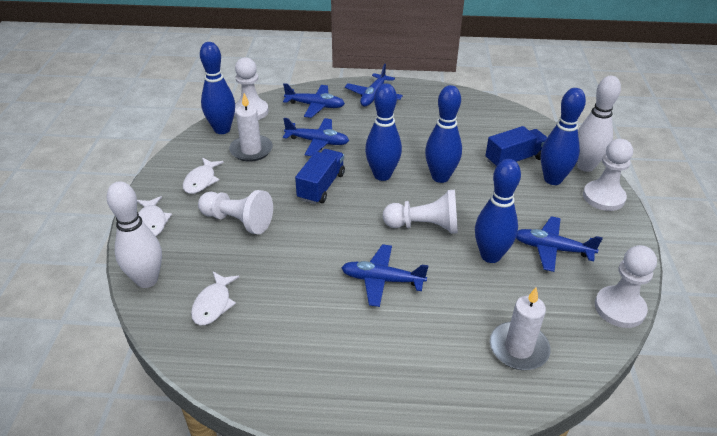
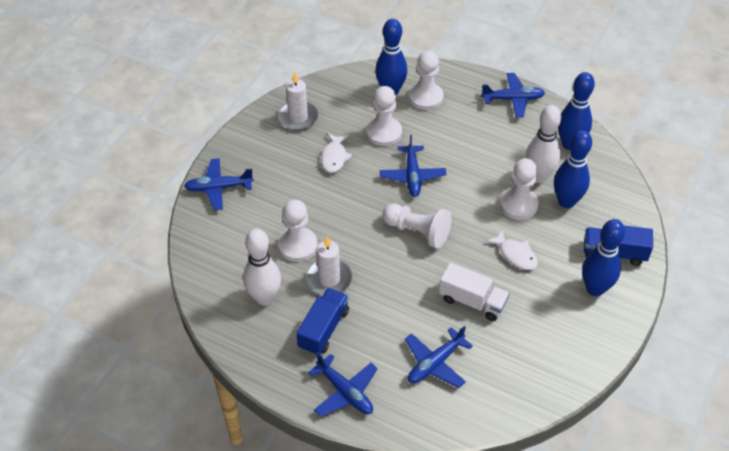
blue bowling pin: [200,42,235,134] [365,83,402,181] [425,85,462,183] [475,159,521,263] [541,88,586,185] = 5 -> [375,19,407,95] [554,130,592,208] [558,72,595,150] [582,219,625,296] = 4
white fish: [137,196,172,236] [183,158,224,194] [191,272,239,325] = 3 -> [321,133,352,173] [485,229,538,270] = 2
white truck: none = 0 -> [439,263,510,321] = 1

